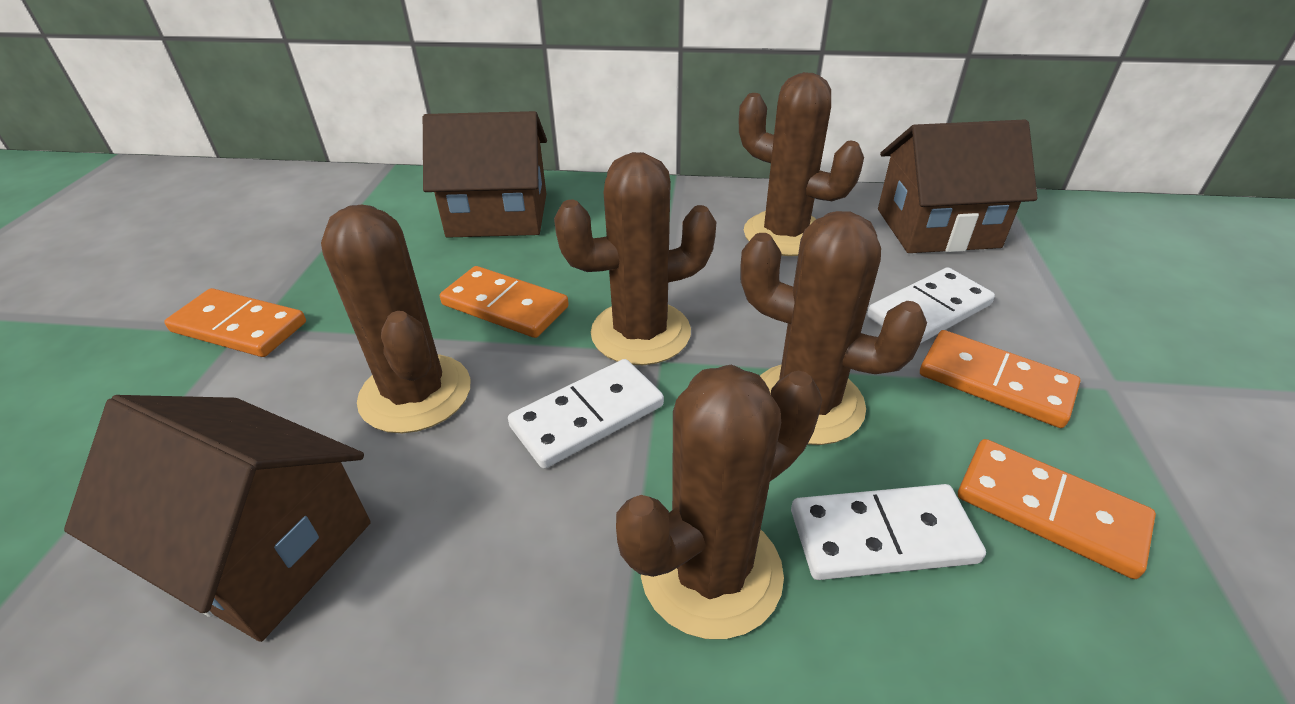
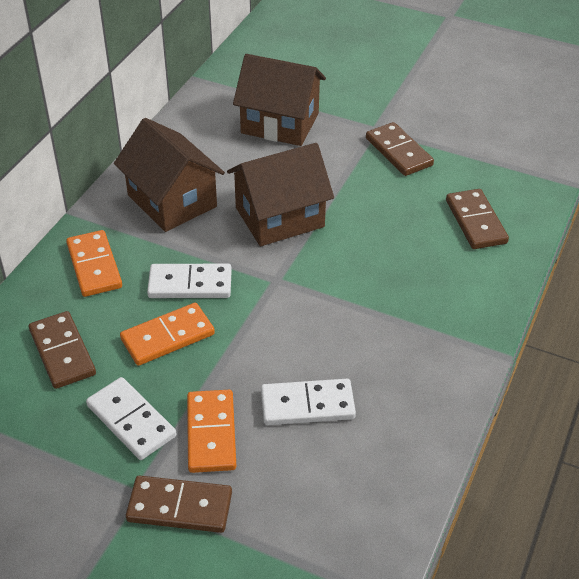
brown cactus: [321,205,471,433] [554,152,716,365] [616,365,822,639] [739,72,864,256] [740,211,927,445] = 5 -> none = 0
brown domino: none = 0 -> [29,311,96,389] [126,476,232,533] [366,122,434,176] [446,189,509,249] = 4
orange domino: [164,288,306,357] [440,266,569,338] [920,330,1081,428] [958,439,1156,579] = 4 -> [66,230,122,297] [120,303,215,366] [187,390,236,473] = 3

